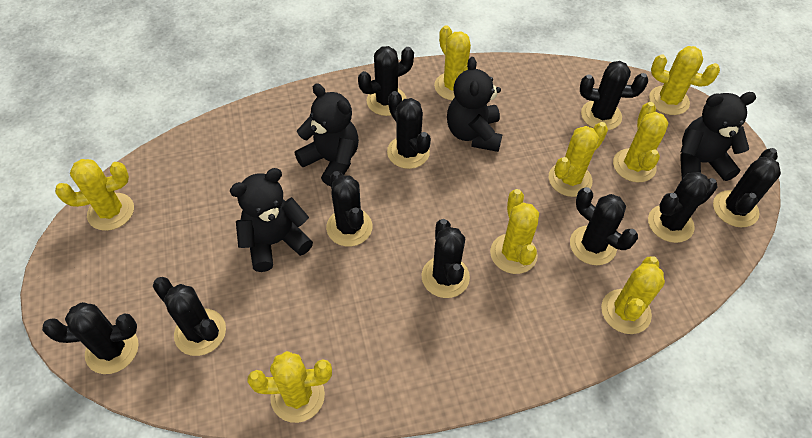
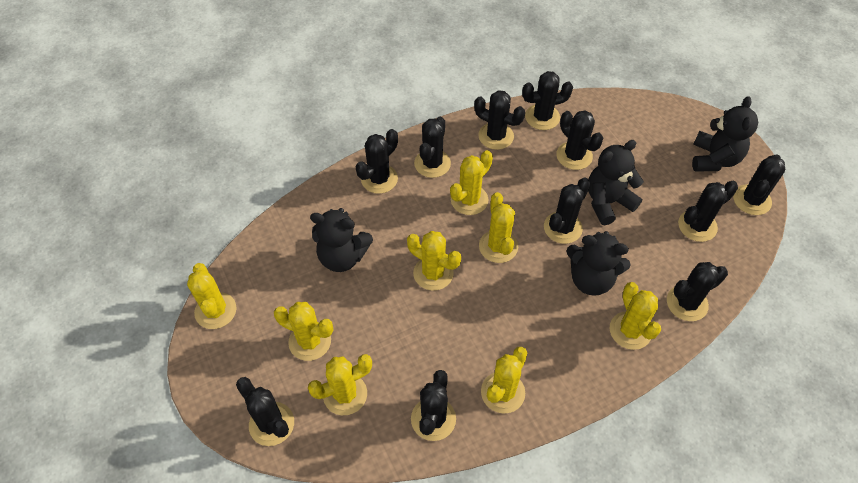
black cactus: [42,302,139,374] [153,277,226,356] [326,171,372,246] [358,46,414,116] [387,91,431,169] [422,219,470,298] [570,187,638,265] [580,61,648,130] [648,172,717,243] [713,148,781,227] = 10 -> [236,377,294,446] [355,129,398,194] [411,370,456,441] [414,117,451,178] [474,90,525,150] [522,71,573,130] [544,178,590,244] [556,110,603,170] [667,262,728,321] [678,181,738,242] [733,155,785,215] = 11

